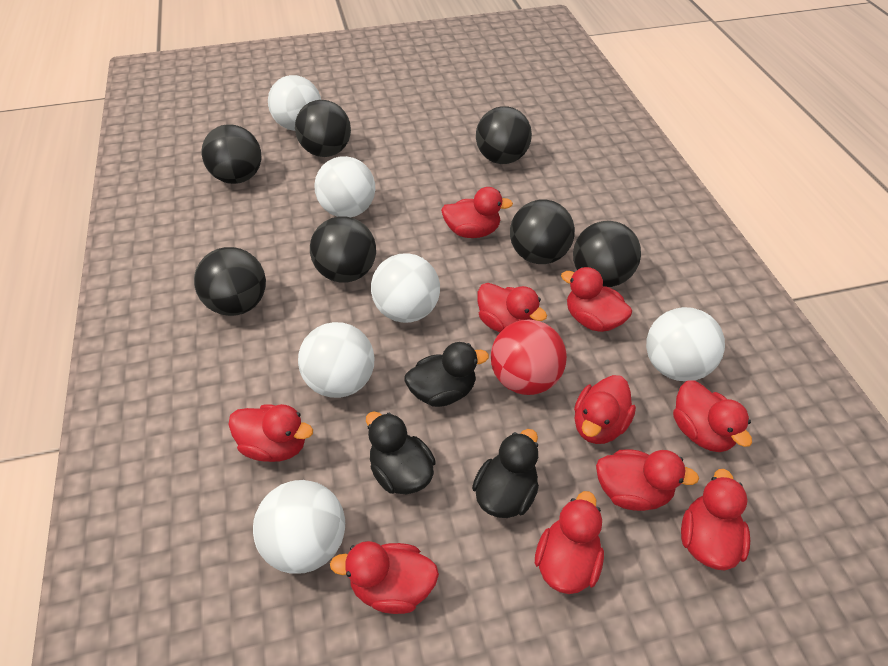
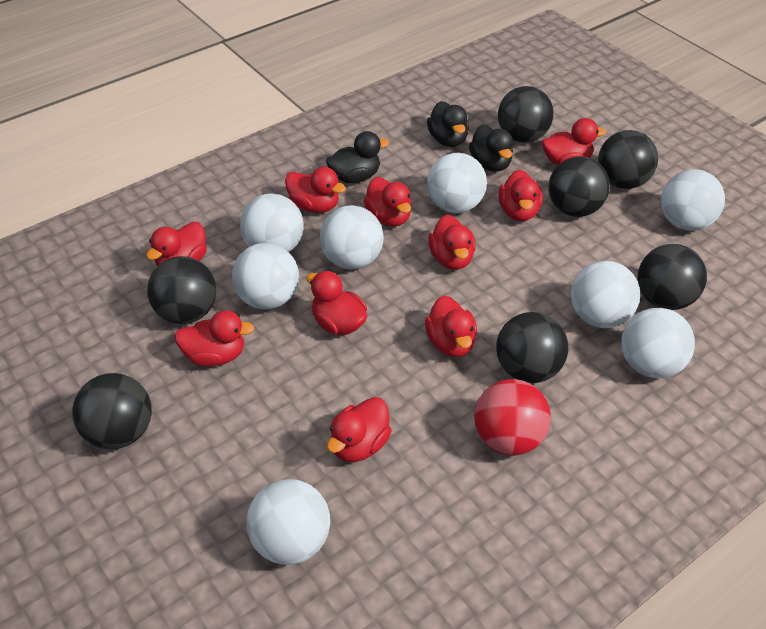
white ball: [253,480,345,574] [268,75,321,131] [298,322,375,398] [314,156,375,218] [371,253,440,323] [646,307,725,381] = 6 -> [232,243,299,309] [240,193,304,252] [246,479,330,565] [320,205,384,269] [427,153,487,213] [571,261,640,328] [621,308,695,378] [661,169,725,231] = 8

